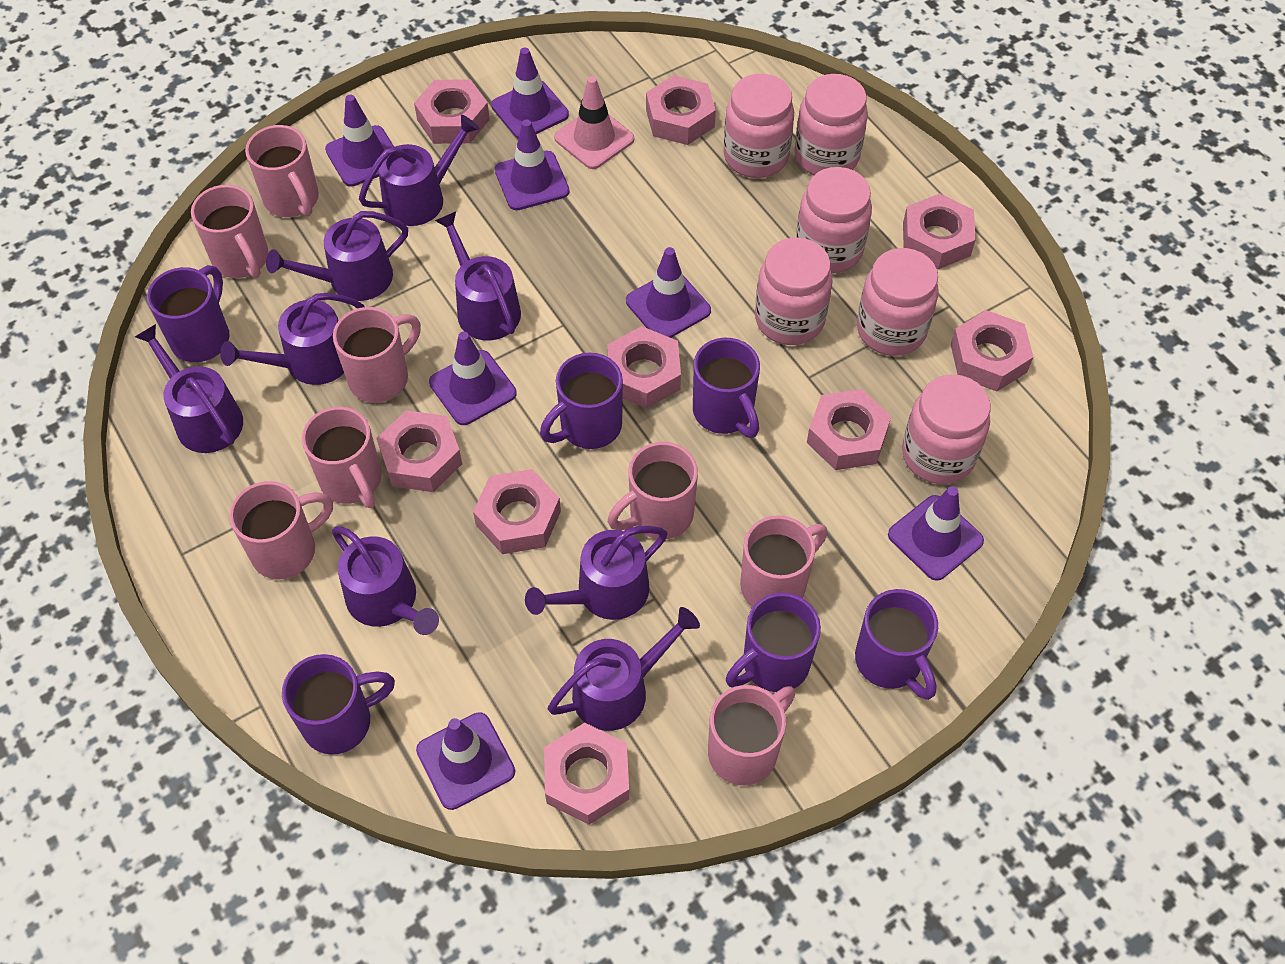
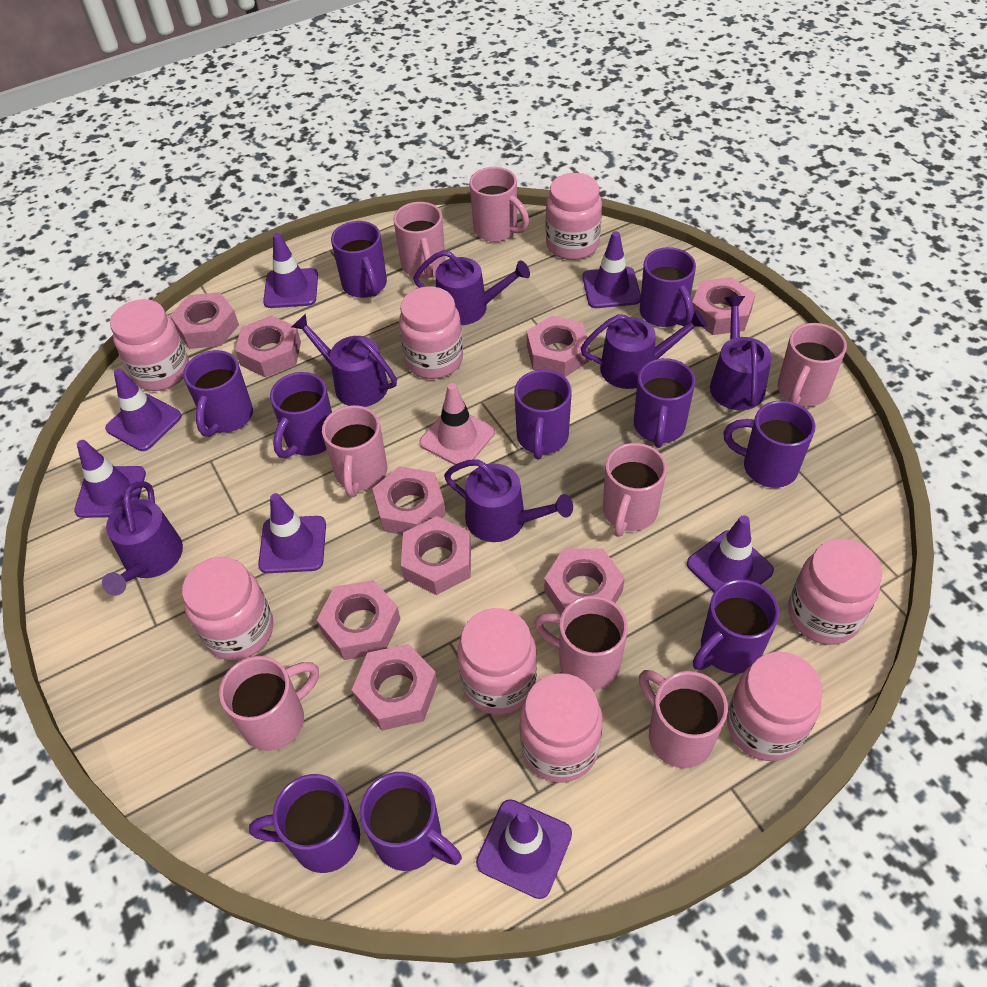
pink jar: [723,74,794,178] [755,237,833,345] [794,74,868,175] [796,167,872,273] [857,248,938,356] [902,374,990,484] = 6 -> [110,299,189,391] [182,557,273,660] [399,286,463,379] [457,608,537,715] [520,673,603,783] [546,173,602,260] [727,652,822,761] [788,539,882,645] = 8
purple mug: [147,265,230,362] [282,654,395,755] [540,353,623,449] [693,338,760,438] [726,593,821,692] [855,589,938,700] = 6 -> [183,350,253,437] [249,774,360,873] [270,372,332,458] [331,221,387,298] [360,772,462,871] [514,370,572,459] [634,358,695,448] [640,247,696,327] [693,579,779,674] [723,401,816,488] = 10
purple watering can: [135,324,243,453] [220,293,364,385] [266,211,408,301] [332,526,439,635] [359,115,479,226] [435,211,521,341] [525,526,667,620] [548,607,700,731] = 8 -> [102,481,183,596] [292,313,397,407] [413,250,530,325] [444,459,573,542] [581,310,707,389] [710,296,772,410] = 6

